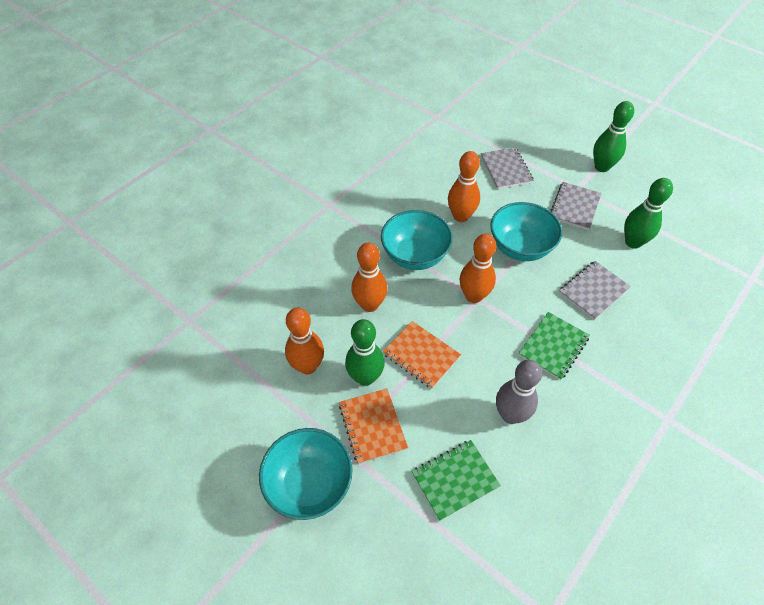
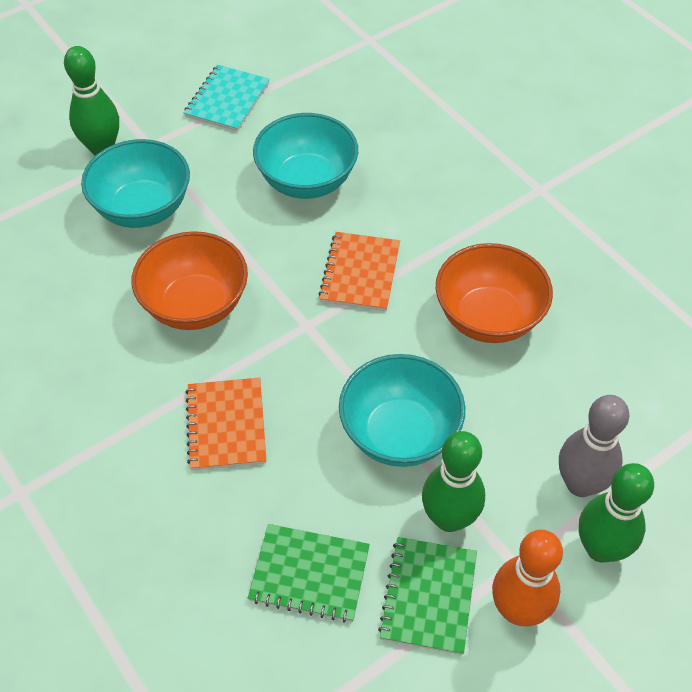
grey notebook: [481,147,534,189] [551,182,602,230] [559,261,631,320] = 3 -> none = 0
orange bowl: none = 0 -> [132,231,248,330] [436,243,553,343] = 2
orange bowling pin: [285,308,324,374] [351,243,387,312] [448,151,480,222] [460,234,496,303] = 4 -> [492,530,563,626] = 1
turquoise notebook: none = 0 -> [184,65,270,132] = 1

